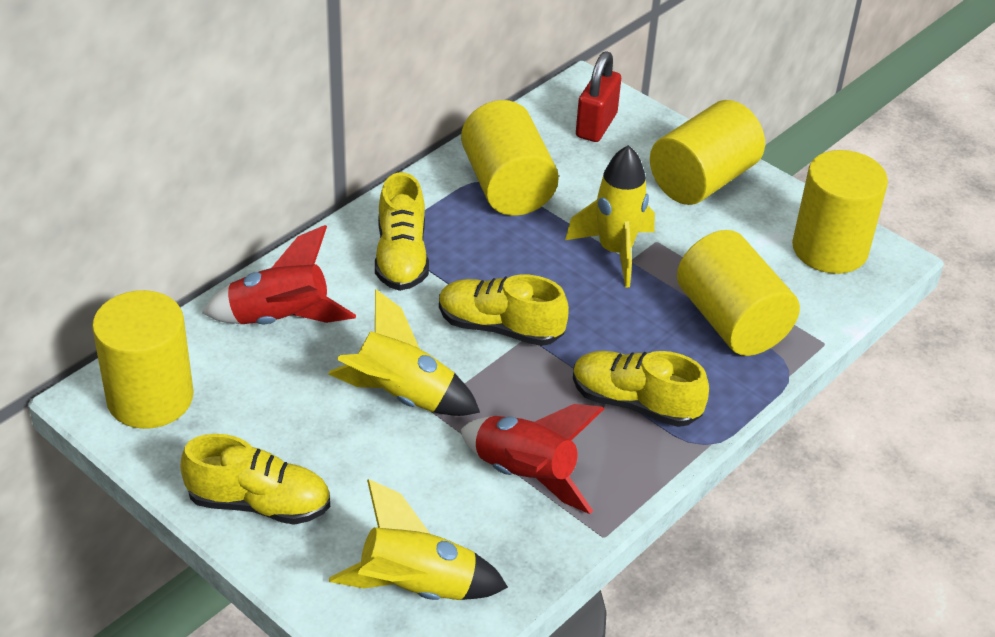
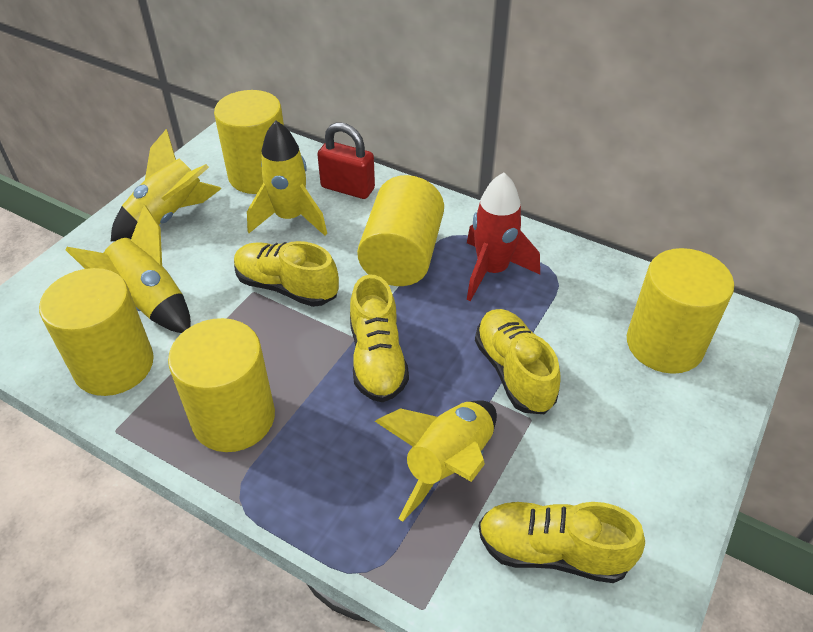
red rocket: [202,225,356,324] [461,404,604,514] = 2 -> [467,172,540,301] = 1
yellow rocket: [328,289,480,416] [329,479,508,600] [565,145,655,288] = 3 -> [65,205,191,333] [111,129,222,241] [247,121,327,236] [375,400,497,522] = 4

